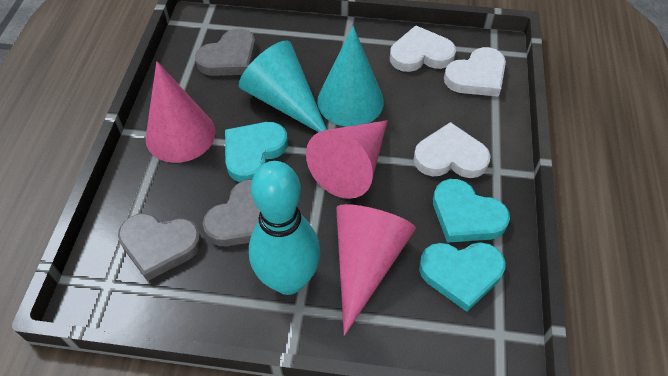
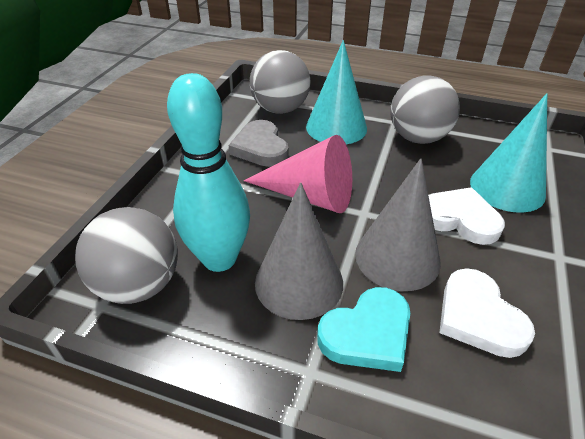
grey ball: none = 0 -> [75,207,178,304] [250,50,311,114] [390,75,460,144] = 3
grey cone: none = 0 -> [255,182,343,320] [355,158,441,291] = 2
grey heart: [118,213,202,281] [195,28,256,76] [203,179,260,247] = 3 -> [229,120,288,167] = 1
pink cone: [145,61,216,163] [306,120,388,199] [336,204,416,336] = 3 -> [244,135,352,213] = 1
turquoise heart: [225,122,288,182] [419,242,506,312] [433,179,510,243] = 3 -> [317,287,410,372] = 1
white heart: [390,25,456,72] [413,122,491,178] [444,47,506,97] = 3 -> [428,187,505,245] [439,268,535,358] = 2

